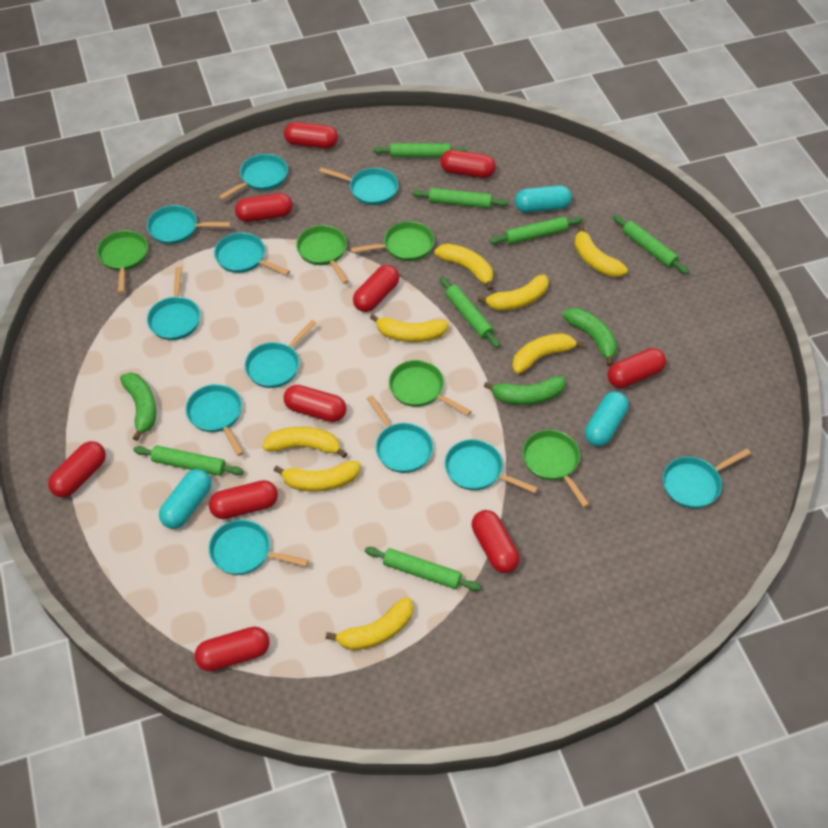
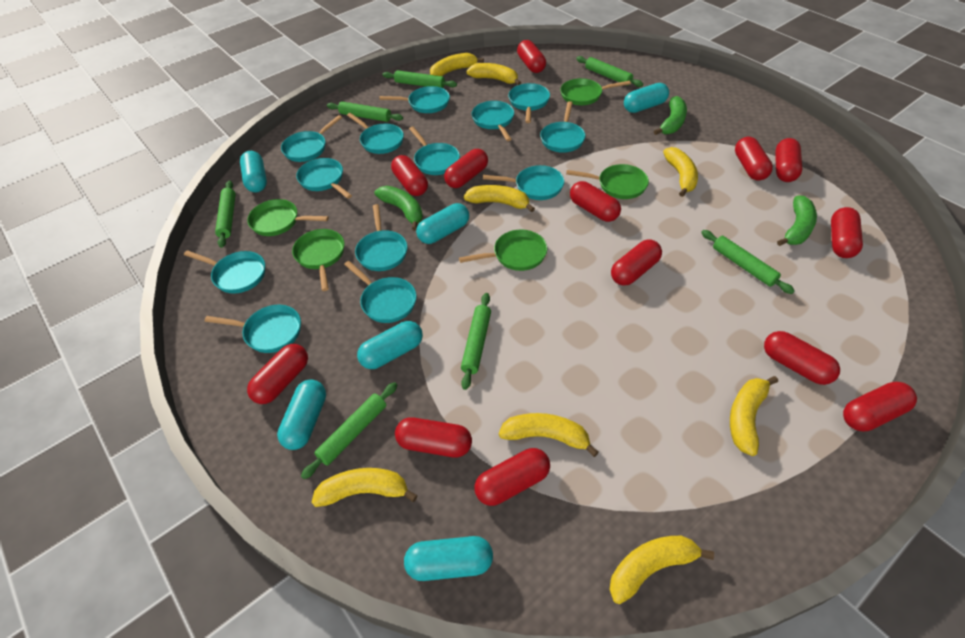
red capsule: [48,441,106,497] [195,627,270,671] [209,480,278,519] [235,193,292,222] [284,122,338,149] [284,385,346,422] [353,265,399,312] [440,150,496,178] [472,510,520,573] [608,348,666,388] = 10 -> [247,344,308,404] [391,155,428,196] [395,417,472,457] [444,149,488,188] [475,448,550,506] [517,40,546,73] [570,181,621,222] [611,239,662,286] [735,137,773,181] [764,331,840,385] [775,138,802,182] [831,207,863,258] [843,382,917,431] = 13
turquoise capsule: [159,469,211,529] [515,185,572,213] [585,391,629,446] = 3 -> [240,151,267,193] [277,379,326,450] [357,321,423,369] [404,536,493,581] [416,203,469,244] [624,83,669,113] = 6
turquoise pan: [147,205,231,244] [147,267,200,340] [185,384,244,456] [209,520,309,575] [214,232,290,275] [218,154,288,200] [245,320,316,388] [319,167,398,205] [367,396,433,473] [445,439,538,493] [663,448,751,509] = 11 -> [184,250,265,294] [205,305,301,353] [281,115,342,162] [296,158,352,199] [344,261,417,323] [347,113,404,154] [355,204,407,271] [379,86,450,113] [409,126,460,175] [472,101,514,141] [483,165,564,200] [508,83,550,123] [540,101,585,153] = 13

